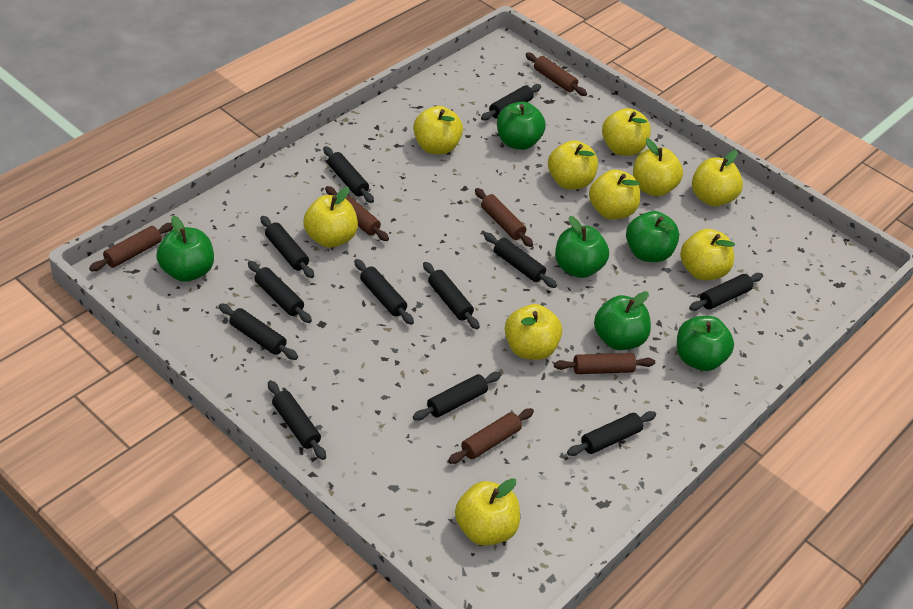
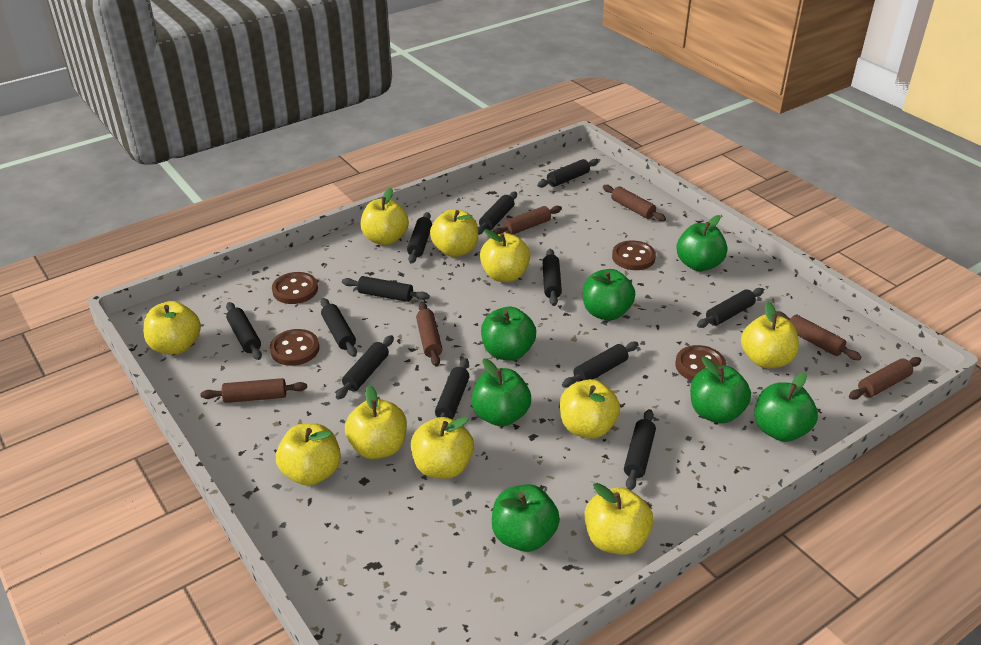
brown button: none = 0 -> [270,329,319,366] [272,272,318,304] [612,240,656,270] [675,345,726,381] = 4
green apple: [156,216,214,282] [497,102,546,150] [555,216,609,278] [594,291,651,350] [626,211,679,262] [677,316,734,371] = 6 -> [471,358,531,427] [481,307,536,361] [492,484,560,552] [583,269,635,320] [676,215,727,271] [690,357,751,423] [754,372,818,442] = 7

